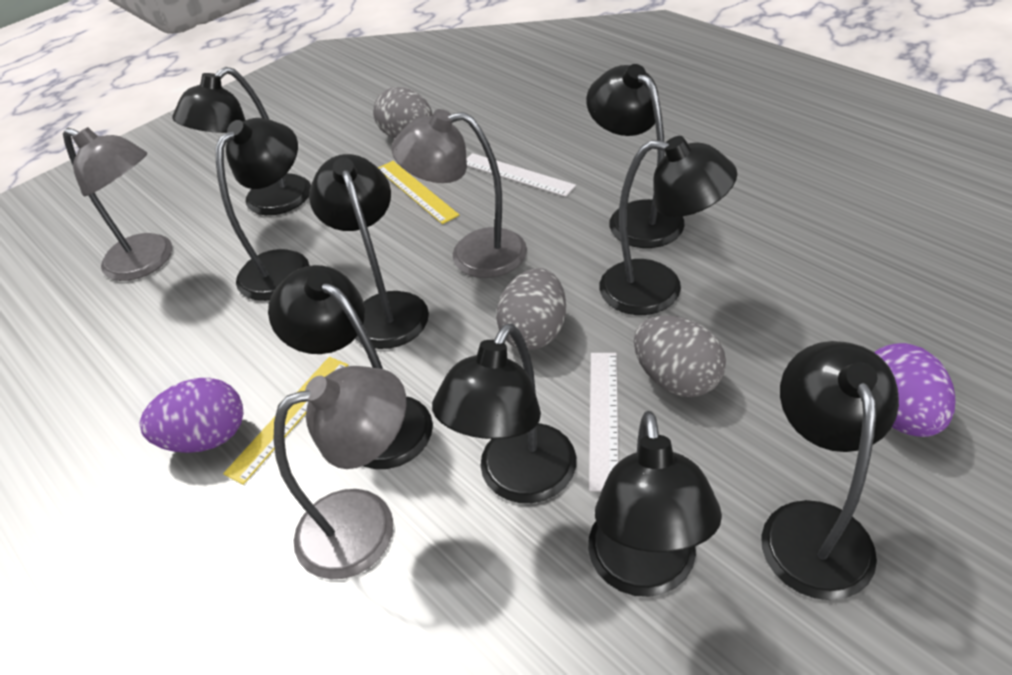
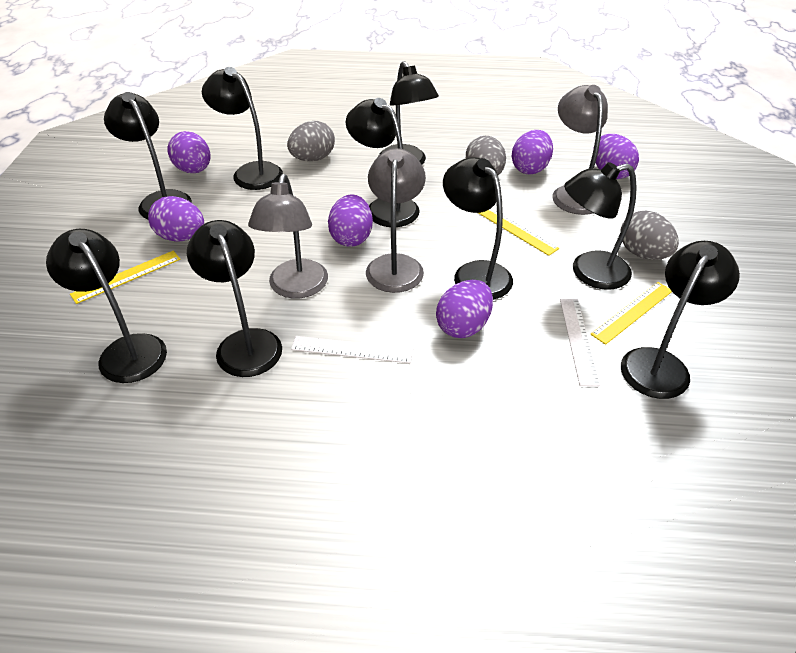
purple egg: [140,378,244,453] [874,343,955,437] = 2 -> [148,196,204,241] [167,131,210,173] [328,194,373,247] [436,280,493,338] [512,130,553,175] [593,134,639,179] = 6
yellow ruler: [223,357,348,485] [378,161,459,224] = 2 -> [70,251,181,304] [478,208,559,256] [590,282,672,345] = 3

